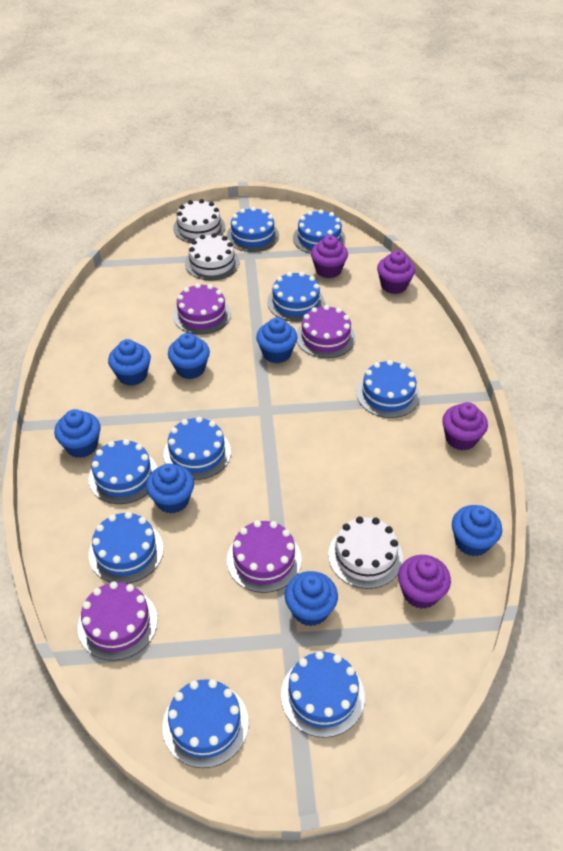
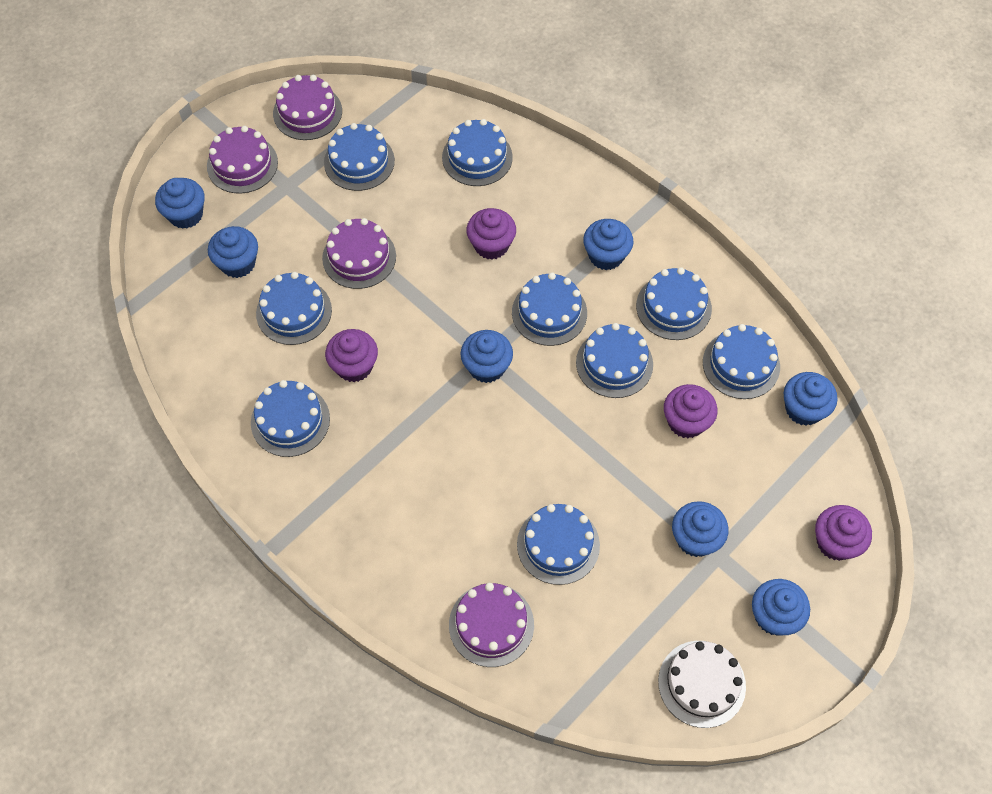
white cake: [173,199,225,243] [185,233,239,280] [328,517,403,589] = 3 -> [658,641,746,728] = 1

